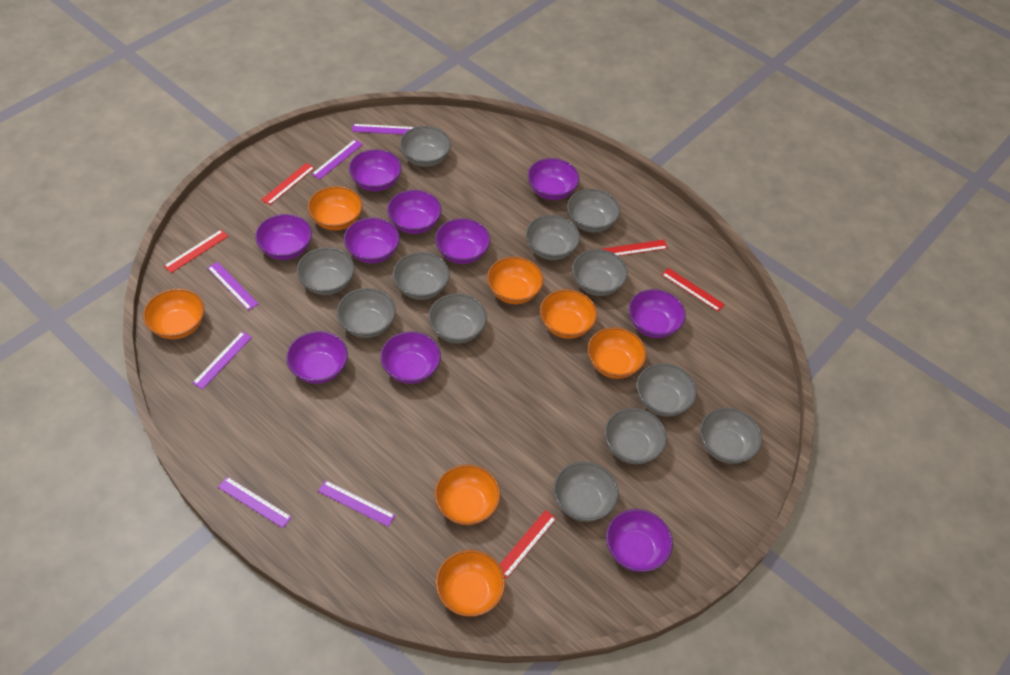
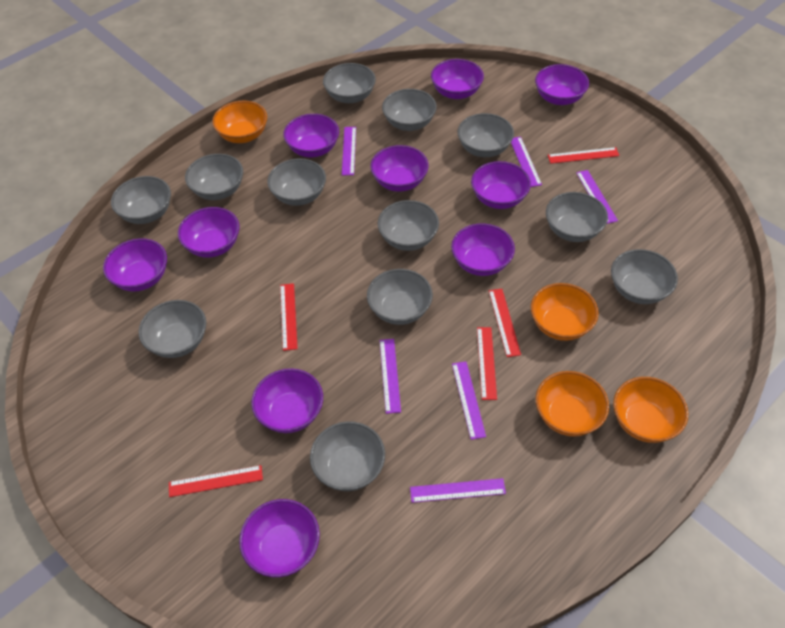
orange bowl: [143,289,205,339] [308,186,363,230] [434,464,501,525] [436,550,505,617] [487,257,544,304] [540,289,597,339] [588,327,647,379] = 7 -> [212,101,267,143] [531,283,599,341] [536,371,609,437] [613,377,688,443] = 4

